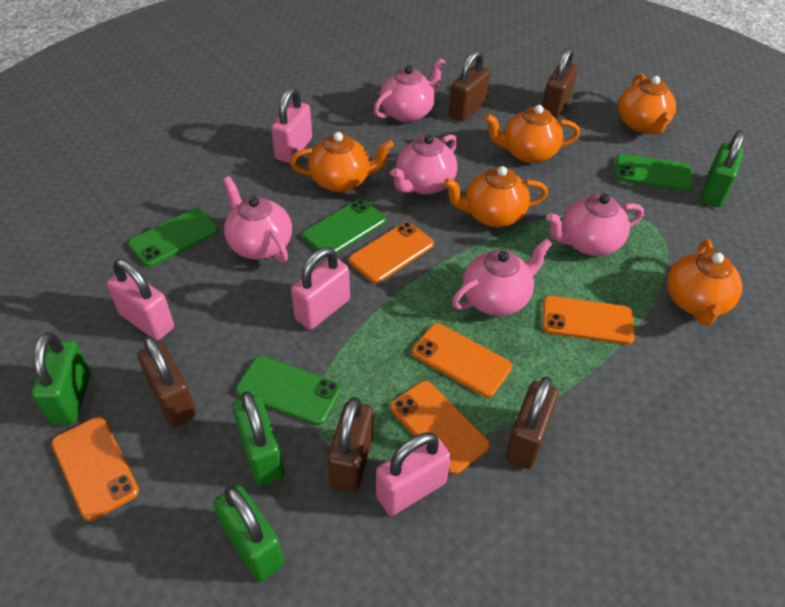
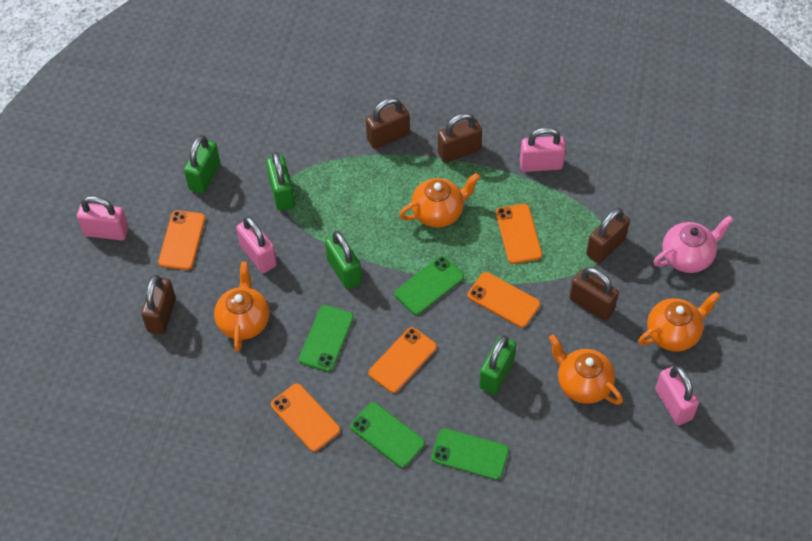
orange teapot: [290,132,394,192] [444,166,548,227] [484,105,580,163] [618,73,676,134] [667,239,742,326] = 5 -> [214,262,269,352] [399,173,480,228] [549,334,623,405] [638,292,720,352] = 4
pink teapot: [223,176,292,263] [374,58,445,123] [391,134,458,195] [452,238,552,316] [546,194,644,256] = 5 -> [654,215,734,273] = 1

